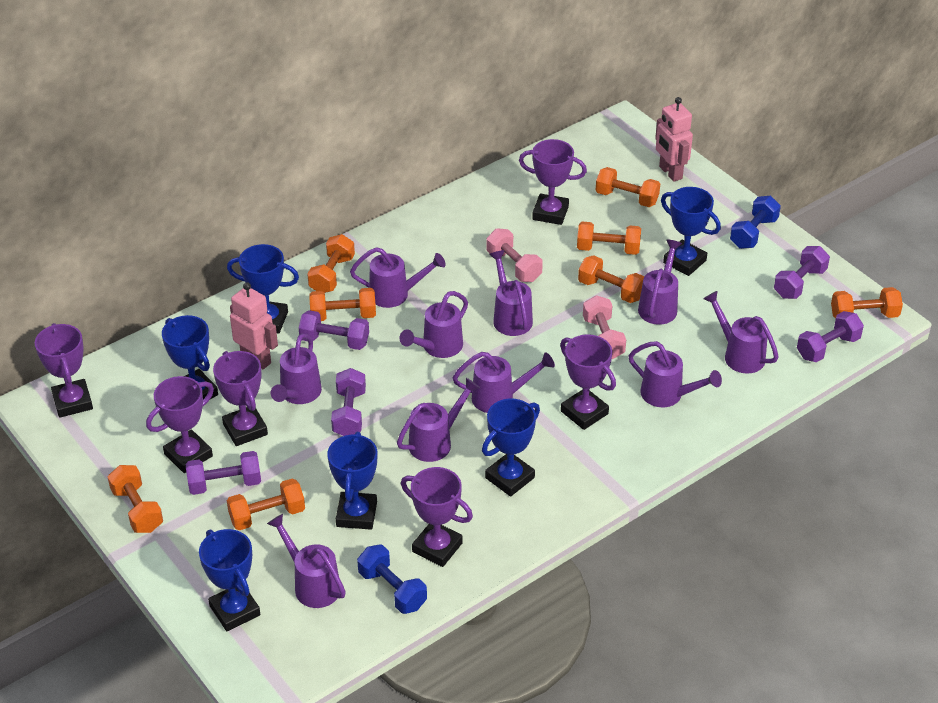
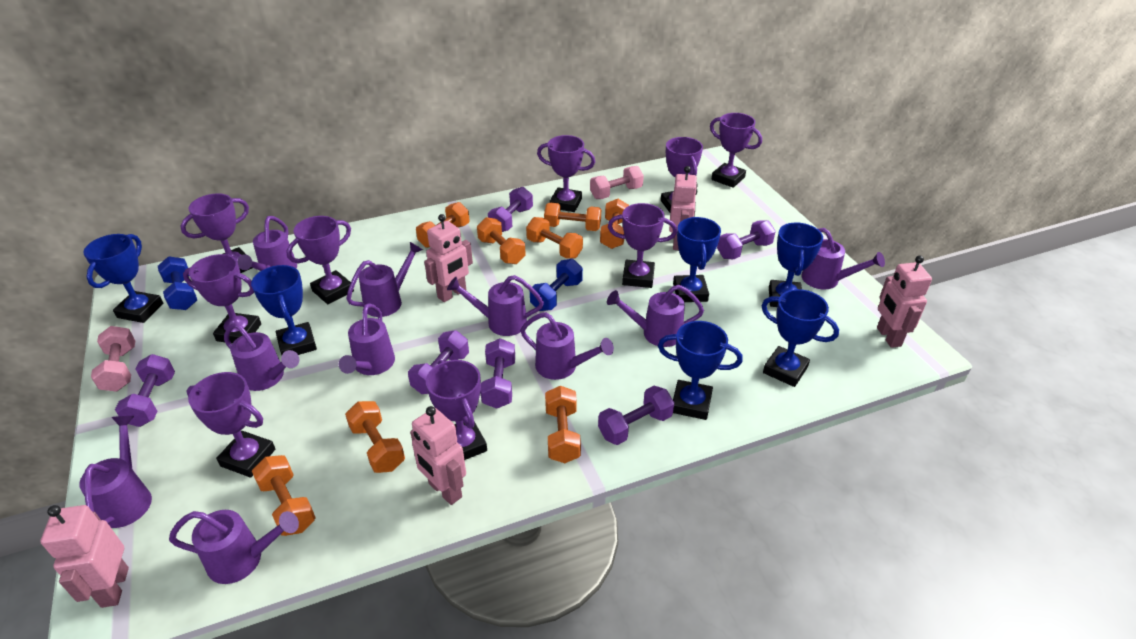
pink robot: [230,282,278,369] [655,97,693,182] = 2 -> [40,505,129,608] [410,406,466,505] [424,214,473,302] [669,166,698,250] [877,255,932,348] = 5
purple dumbbell: [186,451,261,495] [299,310,369,350] [331,368,366,436] [774,246,830,299] [797,311,864,362] = 5 -> [115,354,175,427] [408,330,469,394] [480,338,515,409] [488,187,533,232] [598,386,674,445] [717,220,776,259] = 6
purple trophy: [35,323,93,418] [146,376,214,473] [213,351,268,446] [401,467,473,567] [519,139,587,225] [560,334,616,430] = 6 -> [180,193,252,273] [183,254,261,343] [186,372,275,478] [286,216,354,304] [426,360,487,460] [537,135,595,212] [608,203,677,288] [661,137,703,212] [710,113,762,188] = 9

